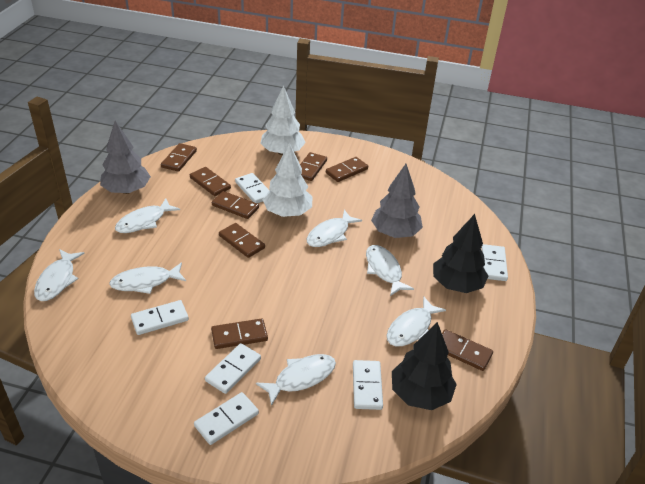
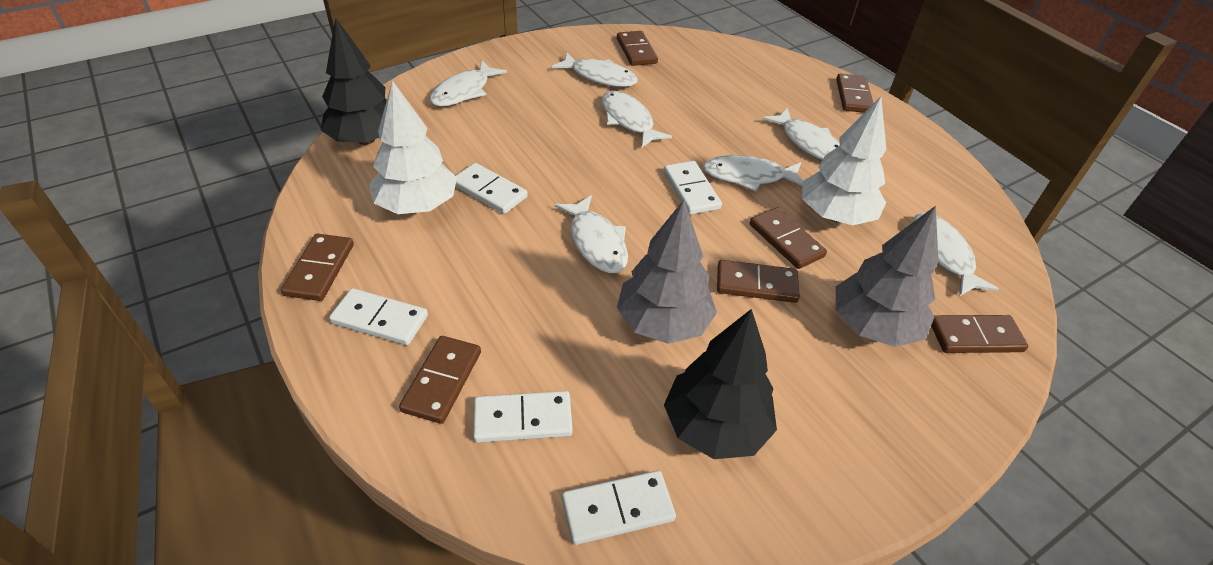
brown domino: [161,143,197,172] [190,167,231,196] [211,318,268,349] [212,191,259,219] [219,223,265,258] [300,152,327,181] [326,157,368,182] [442,329,493,371] = 8 -> [281,234,354,301] [399,336,481,424] [617,31,658,66] [717,260,800,303] [750,207,827,269] [836,74,874,113] [931,315,1028,353] = 7
white domino: [131,300,189,335] [194,392,259,445] [205,343,261,394] [235,173,269,203] [353,360,383,410] [481,244,508,281] = 6 -> [329,288,428,345] [455,163,528,214] [473,391,573,443] [562,471,676,545] [664,161,722,215] = 5

